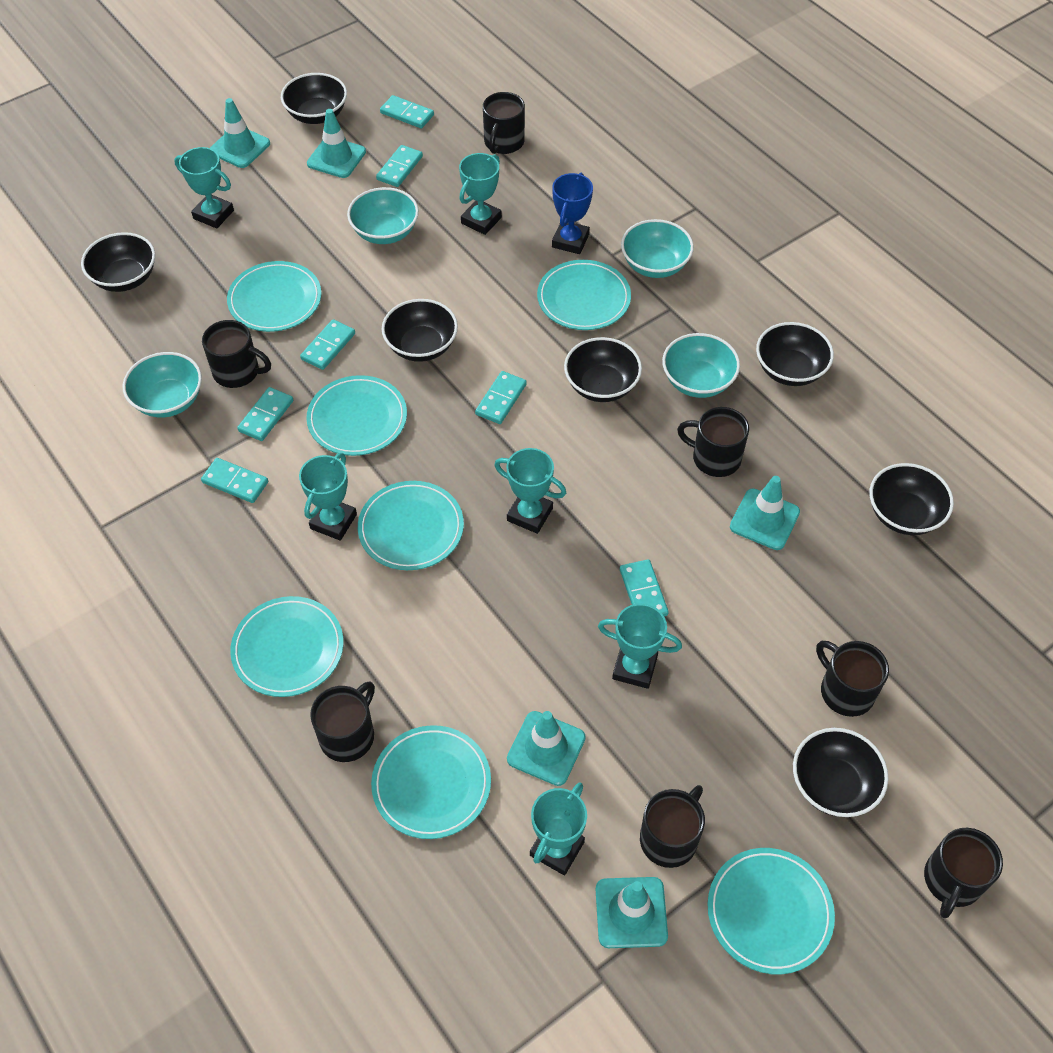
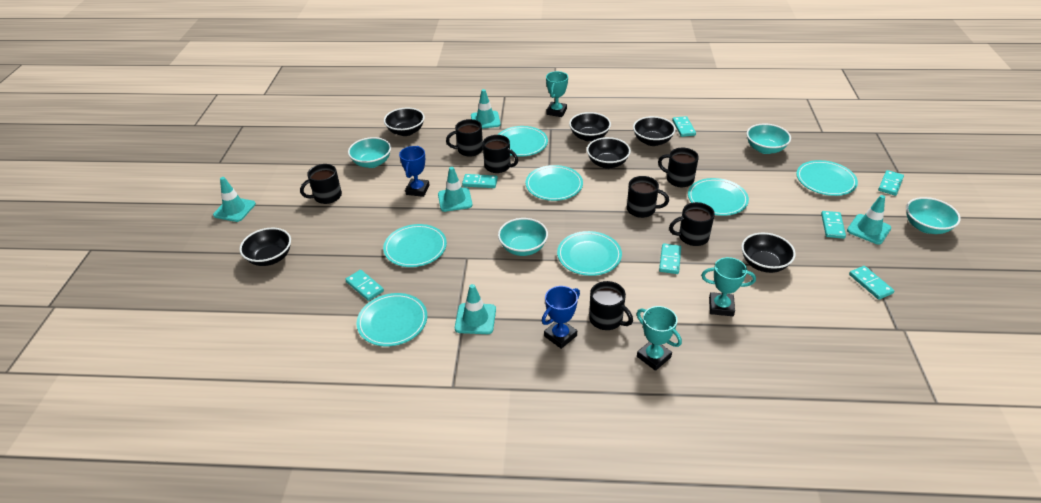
black bowl: [81,232,155,292] [281,73,347,124] [382,299,458,362] [564,337,642,402] [756,322,834,386] [793,728,889,817] [869,463,954,535] = 7 -> [239,228,291,266] [384,108,425,136] [569,112,611,142] [587,137,631,169] [633,116,676,146] [741,233,796,273] = 6
blue trophy: [552,173,593,254] = 1 -> [399,146,430,197] [542,286,580,349] = 2
turquoise trophy: [174,147,234,228] [299,453,357,541] [459,153,502,235] [494,448,566,534] [530,782,587,875] [598,604,682,689] = 6 -> [546,71,568,117] [637,306,682,371] [701,257,756,316] = 3

